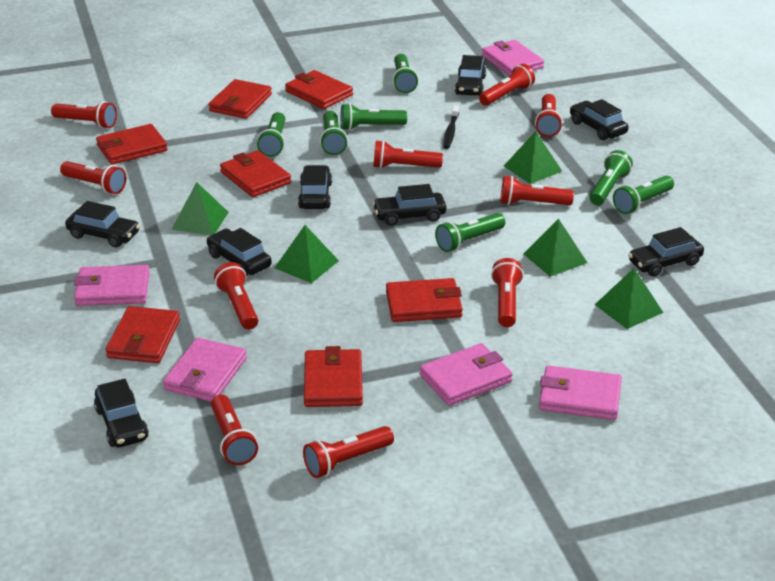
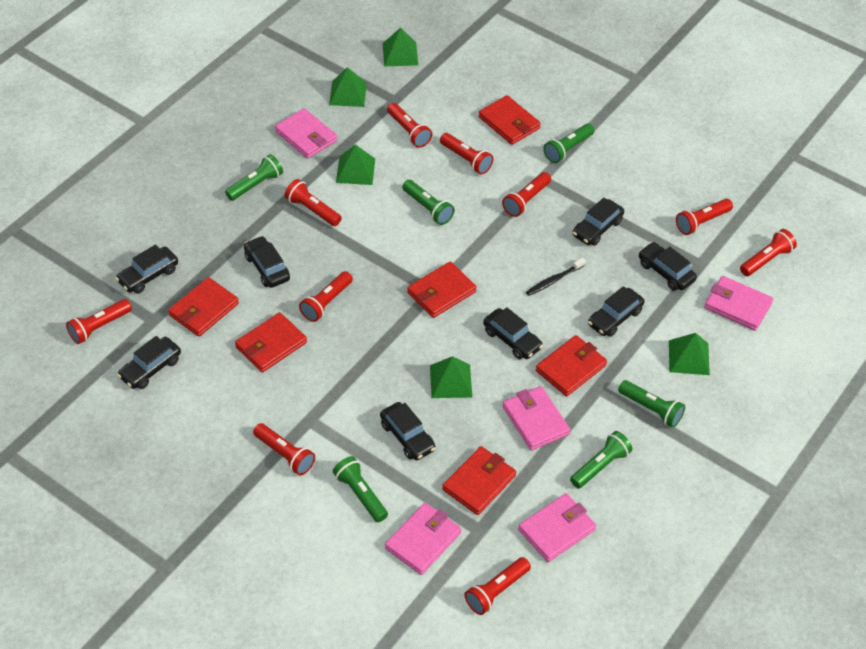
green flashlight: [257,112,285,157] [320,111,348,155] [340,103,407,130] [393,54,418,93] [435,213,505,252] [589,150,633,205] [613,175,674,214] = 7 -> [225,154,283,201] [333,456,388,522] [402,180,455,225] [543,124,594,163] [570,431,633,489] [618,380,685,428] = 6
red wallet: [96,124,167,165] [105,306,180,363] [208,79,272,119] [220,150,291,197] [285,70,353,109] [304,346,363,407] [386,278,463,322] = 7 -> [168,277,239,337] [235,312,307,372] [407,262,477,318] [442,446,516,515] [479,95,541,145] [536,335,607,396] = 6

